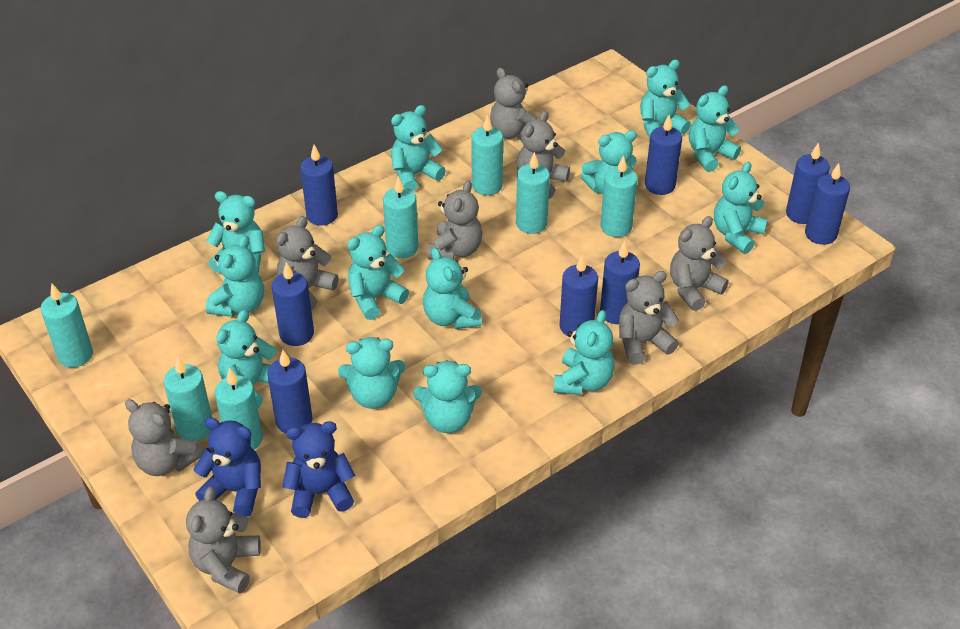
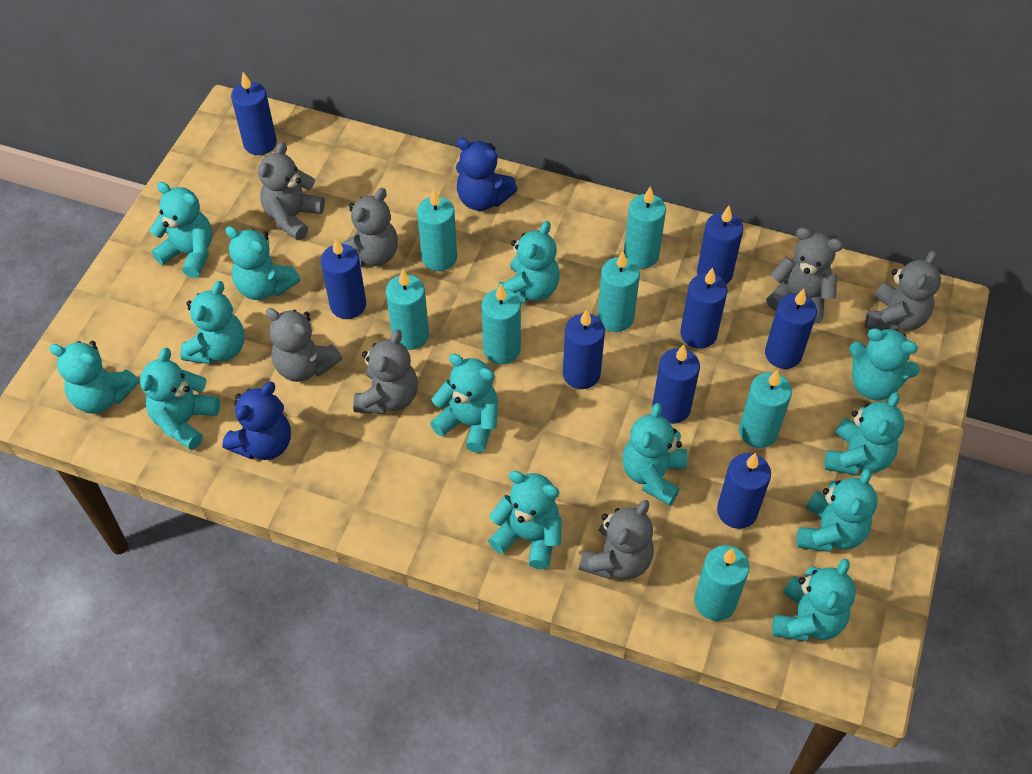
grey teddy bear: [125,399,204,476] [186,487,261,593] [277,216,339,310] [428,180,483,260] [490,68,538,140] [517,111,570,199] [619,271,679,365] [670,216,729,311] = 8 -> [258,142,325,240] [266,308,342,382] [341,188,398,267] [353,330,418,414] [579,500,654,579] [766,227,843,324] [865,251,941,331] = 7

